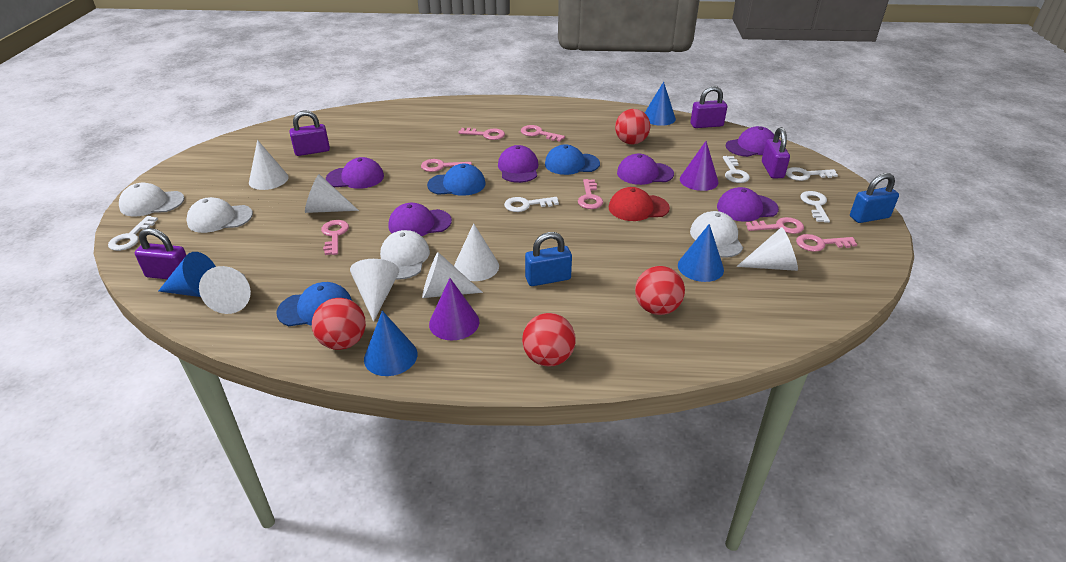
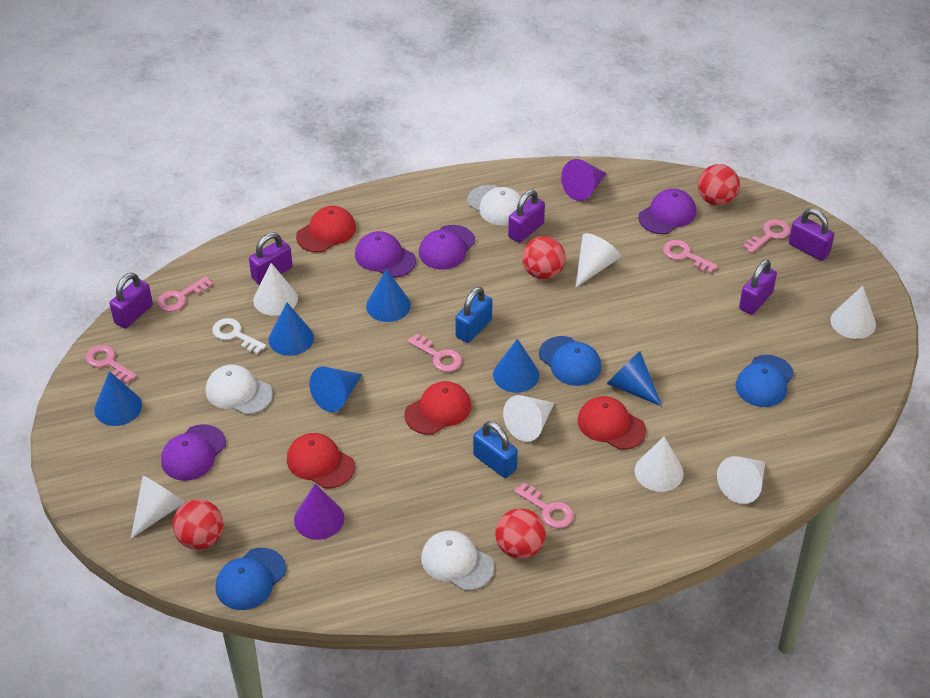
blue cone: [158,252,216,297] [364,311,418,376] [645,81,676,126] [678,224,724,282] = 4 -> [94,371,142,426] [268,303,314,356] [309,367,362,412] [366,269,411,322] [493,338,539,393] [607,351,662,406] = 6
pink key: [321,220,349,255] [421,159,472,172] [458,128,505,140] [521,125,565,142] [578,179,603,209] [746,217,804,234] [796,234,857,252] = 7 -> [86,345,137,384] [157,276,213,312] [408,334,462,372] [514,483,574,528] [663,240,718,274] [743,219,790,253] = 6
purple cap: [326,157,384,189] [388,203,452,236] [498,145,538,183] [617,154,674,185] [717,187,779,222] [726,126,774,157] = 6 -> [161,424,226,481] [355,231,416,278] [419,225,475,270] [638,189,696,234] = 4
purple padlock: [135,228,186,279] [289,111,330,156] [690,86,727,128] [762,127,790,178] = 4 -> [110,272,153,328] [249,232,293,285] [508,190,545,243] [739,260,777,315] [789,209,834,261] = 5
red cap: [609,187,670,221] = 1 -> [287,433,355,488] [296,206,356,253] [404,381,471,435] [577,396,646,450] = 4
white cap: [119,183,185,216] [186,197,253,233] [380,230,430,280] [690,211,743,258] = 4 -> [206,364,273,415] [421,531,494,591] [467,185,521,226] = 3
white key: [108,216,158,251] [504,197,559,212] [723,156,750,183] [786,167,838,181] [800,191,830,223] = 5 -> [212,318,266,354] = 1

